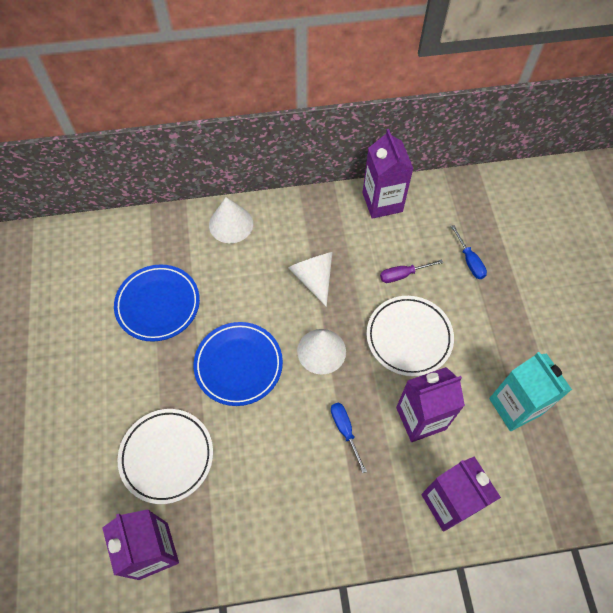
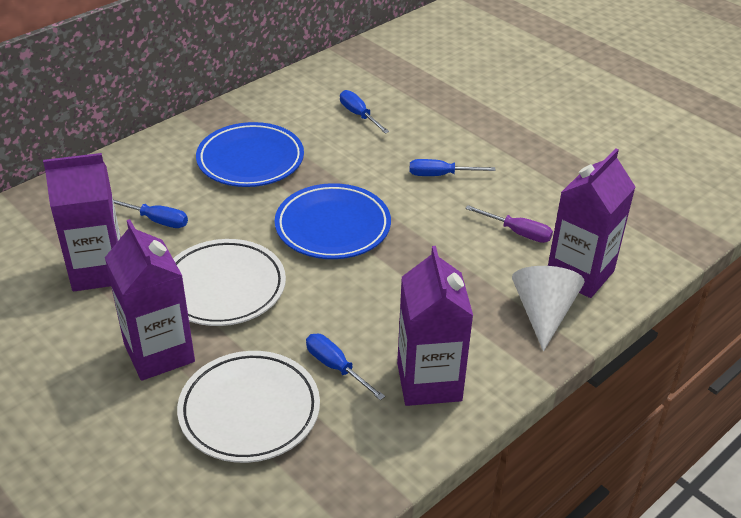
blue screwdriver: [331,403,367,473] [451,225,487,279] = 2 -> [113,199,188,228] [306,334,385,400] [340,90,389,134] [410,159,496,176] = 4
turquoise carton: [489,352,572,431] = 1 -> none = 0
white cone: [209,197,253,243] [288,252,333,307] [297,329,346,375] = 3 -> [512,266,585,351] = 1

